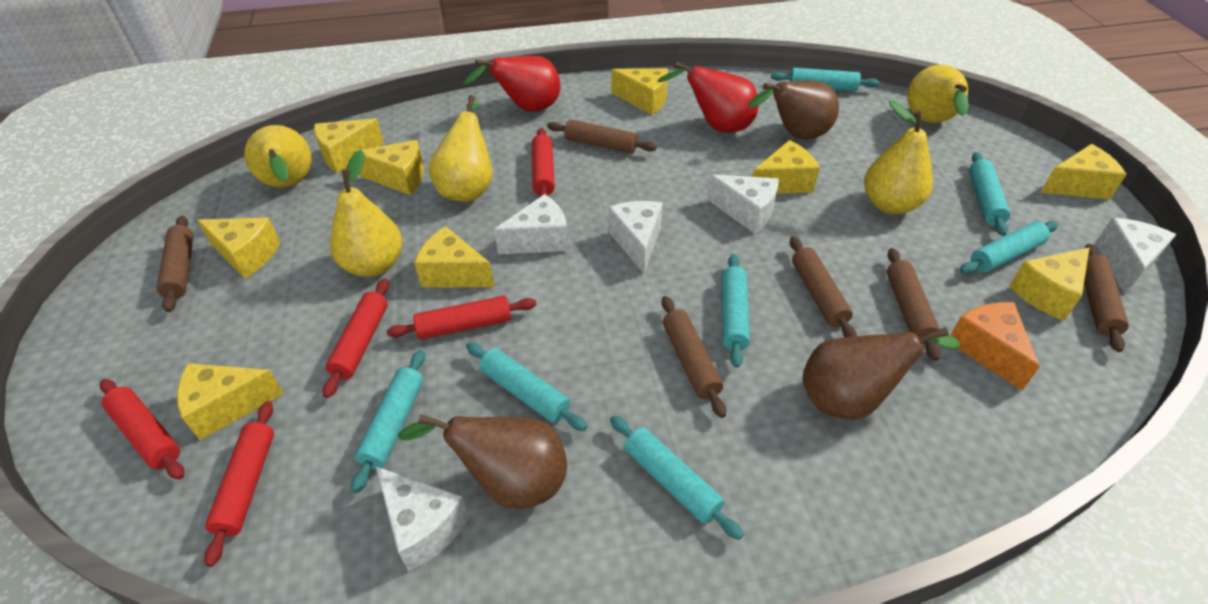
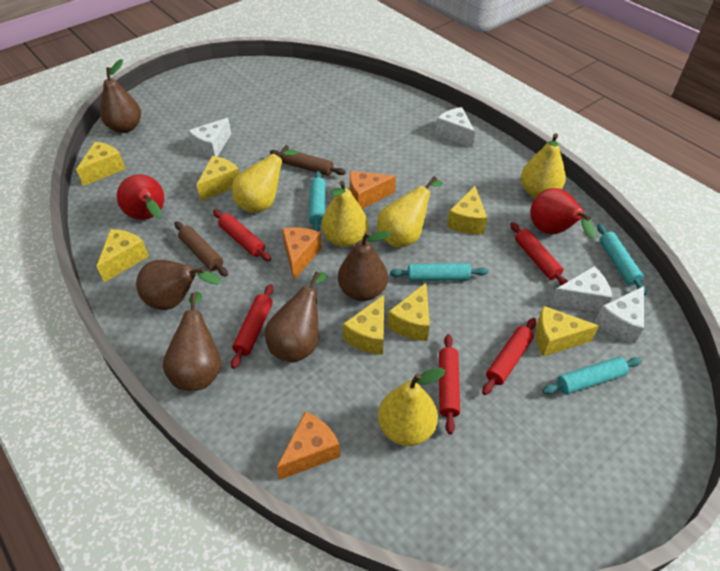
brown pear: [398,414,567,509] [748,81,839,139] [802,327,960,420] = 3 -> [100,59,141,133] [136,260,222,310] [163,292,221,391] [265,272,327,363] [338,231,391,301] = 5
brown rolling pin: [157,216,194,312] [547,119,657,154] [662,296,726,418] [790,237,857,337] [887,248,940,361] [1084,244,1129,352] = 6 -> [175,221,228,276] [270,149,346,176] = 2
orange cheese: [950,302,1040,390] = 1 -> [277,411,340,480] [282,227,322,280] [350,171,396,209] = 3
turquoise rolling pin: [351,350,425,493] [466,342,587,431] [610,416,744,540] [722,254,750,368] [771,68,880,92] [960,221,1058,274] [969,152,1011,236] = 7 -> [309,171,326,232] [390,263,488,281] [542,357,642,395] [597,224,647,296] = 4
white cheese: [376,467,469,572] [494,194,568,254] [608,201,663,273] [707,174,779,234] [1095,218,1176,294] = 5 -> [188,118,231,158] [435,107,475,148] [551,266,612,312] [595,286,644,344] = 4
yellow cheese: [177,363,284,440] [197,217,280,278] [314,118,384,173] [352,140,424,195] [414,226,494,287] [611,68,668,115] [752,140,820,194] [1009,248,1089,321] [1040,144,1127,199] = 9 -> [76,142,126,186] [96,229,149,282] [197,156,240,201] [343,295,384,355] [387,282,430,341] [447,186,487,234] [536,306,599,356] = 7

